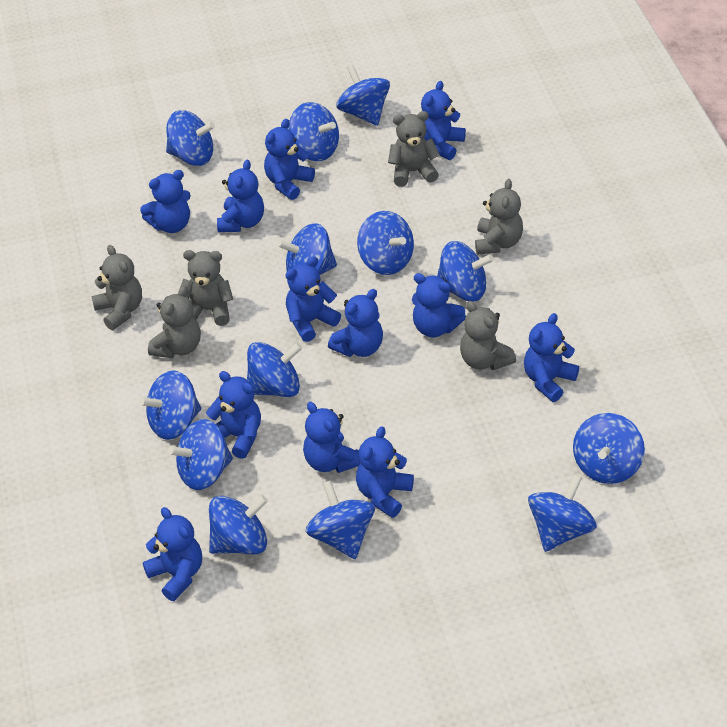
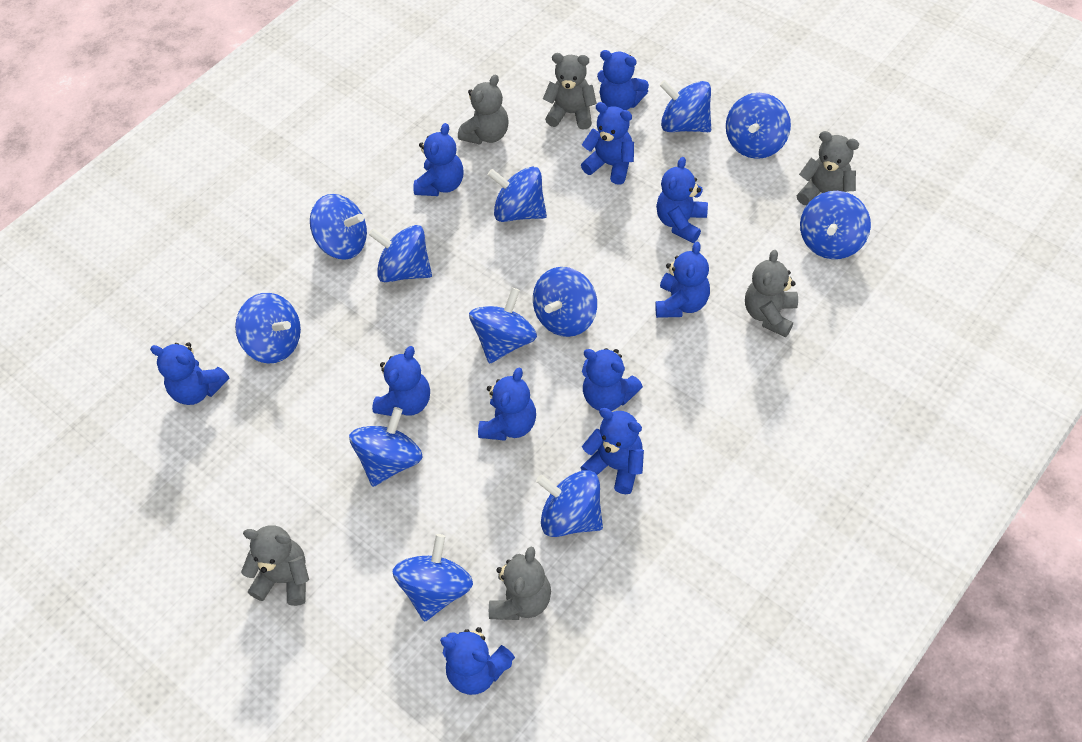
blue spinning top: [139,370,201,440] [166,110,215,166] [168,419,233,490] [209,495,268,554] [247,342,302,397] [277,223,337,275] [289,102,339,161] [306,480,375,559] [336,65,390,126] [357,211,414,275] [437,241,494,302] [528,474,597,552] [573,413,645,484] = 13 -> [235,293,301,364] [310,194,367,260] [349,407,422,487] [368,225,432,282] [393,534,473,622] [469,288,537,364] [487,167,547,222] [533,267,597,337] [536,470,603,537] [659,80,711,132] [726,93,791,159] [800,191,871,259] = 12
blue teddy bear: [140,170,191,233] [143,507,202,601] [206,371,261,459] [217,160,264,232] [264,119,315,200] [286,256,341,342] [303,402,360,473] [328,289,383,357] [356,426,414,518] [412,273,466,337] [421,81,466,160] [524,313,579,402] = 12 -> [150,343,230,405] [372,346,430,416] [413,123,463,196] [440,627,515,695] [478,368,536,441] [580,408,644,494] [581,102,634,185] [582,348,643,411] [597,50,649,110] [655,242,710,318] [656,157,708,243] = 11

